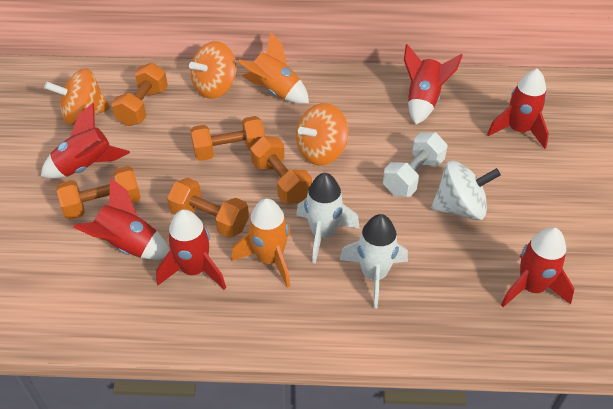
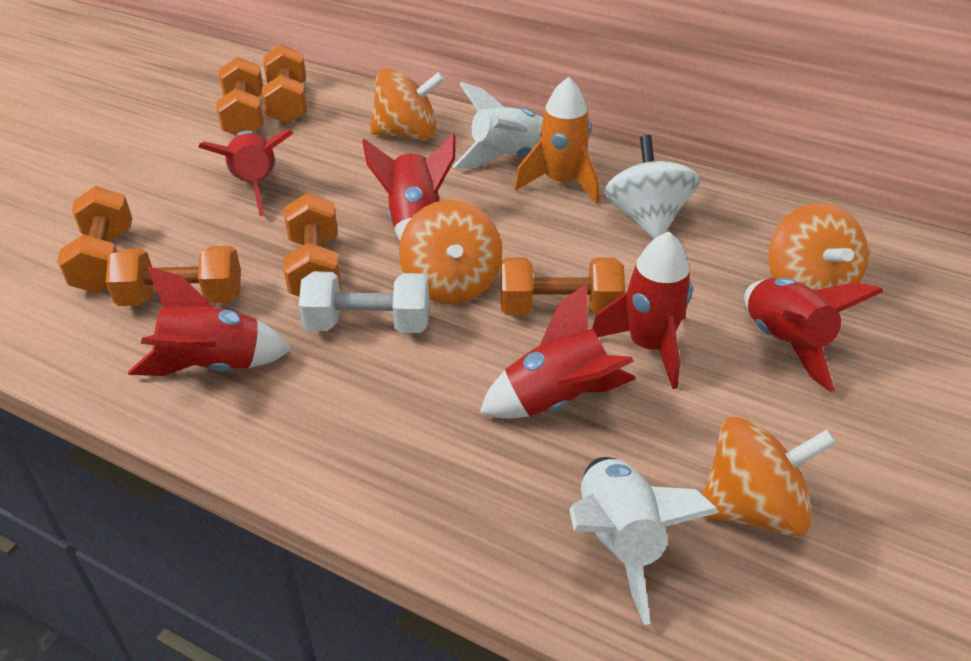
orange dumbbell: [57,166,141,220] [111,63,168,126] [167,178,249,238] [190,116,265,161] [250,136,312,204] = 5 -> [57,186,132,293] [106,246,241,306] [216,57,264,136] [262,44,307,124] [283,193,341,297] [501,257,625,315] = 6
orange rocket: [232,198,291,288] [238,32,309,104] = 2 -> [514,77,599,204] = 1
orange spinning top: [44,68,111,125] [189,41,236,99] [296,103,349,165] = 3 -> [370,68,445,140] [399,200,502,304] [703,417,837,537] [768,203,868,290] = 4

